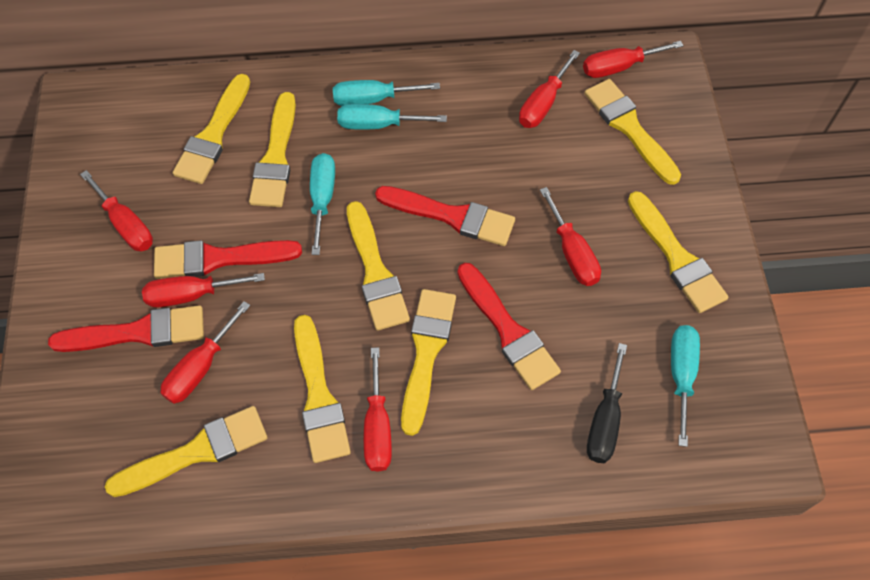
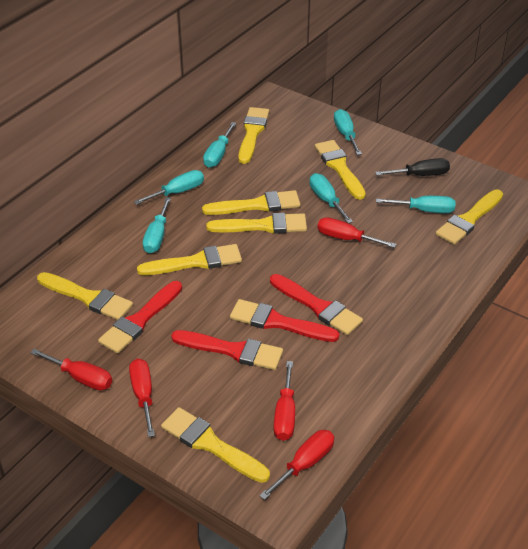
red screwdriver: [80,170,153,251] [142,273,265,307] [160,301,250,404] [364,347,392,472] [519,50,580,128] [540,187,601,286] [583,41,684,78] = 7 -> [30,349,112,391] [129,359,155,437] [259,430,334,500] [274,361,295,441] [317,217,397,248] = 5
turquoise screwdriver: [310,153,335,255] [333,80,440,106] [337,104,447,130] [671,325,700,447] = 4 -> [134,170,204,205] [143,197,171,253] [203,122,236,168] [309,173,353,223] [334,109,362,155] [376,196,455,213] = 6

